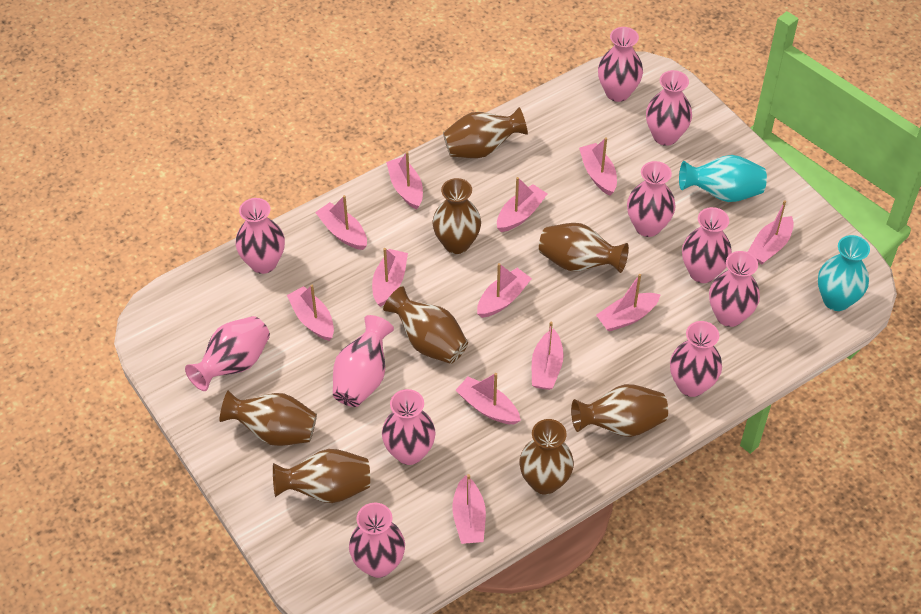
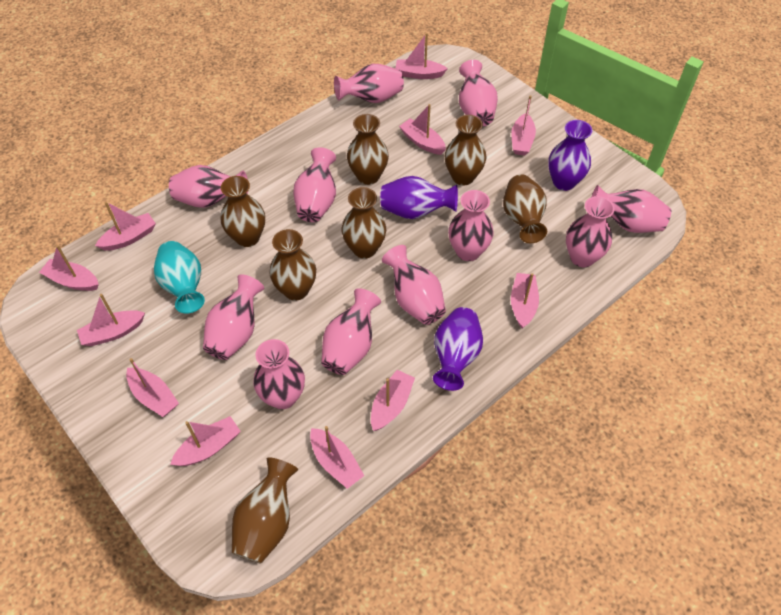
brown vase: [220,390,317,446] [273,449,370,503] [383,286,468,364] [432,178,481,254] [443,107,528,158] [519,419,574,495] [539,223,629,273] [571,384,668,437] = 8 -> [221,176,265,247] [232,457,299,564] [269,229,316,301] [341,187,386,259] [347,114,389,185] [444,115,486,185] [503,174,547,243] = 7
pink boat: [287,285,334,341] [315,195,367,250] [372,248,408,307] [386,152,423,210] [452,474,486,544] [455,373,521,424] [477,263,532,318] [497,177,547,232] [532,321,564,390] [579,137,617,196] [596,274,661,332] [748,200,794,264] = 12 -> [39,245,99,291] [77,294,145,346] [95,202,156,251] [126,358,179,417] [170,416,241,466] [310,426,364,489] [371,370,415,431] [395,33,448,79] [399,104,446,155] [511,95,536,156] [511,273,539,328] = 11
purple vase: none = 0 -> [380,176,458,219] [433,307,483,391] [548,120,592,191] = 3
turquoise vase: [679,155,767,202] [818,235,870,311] = 2 -> [154,241,205,314] = 1

